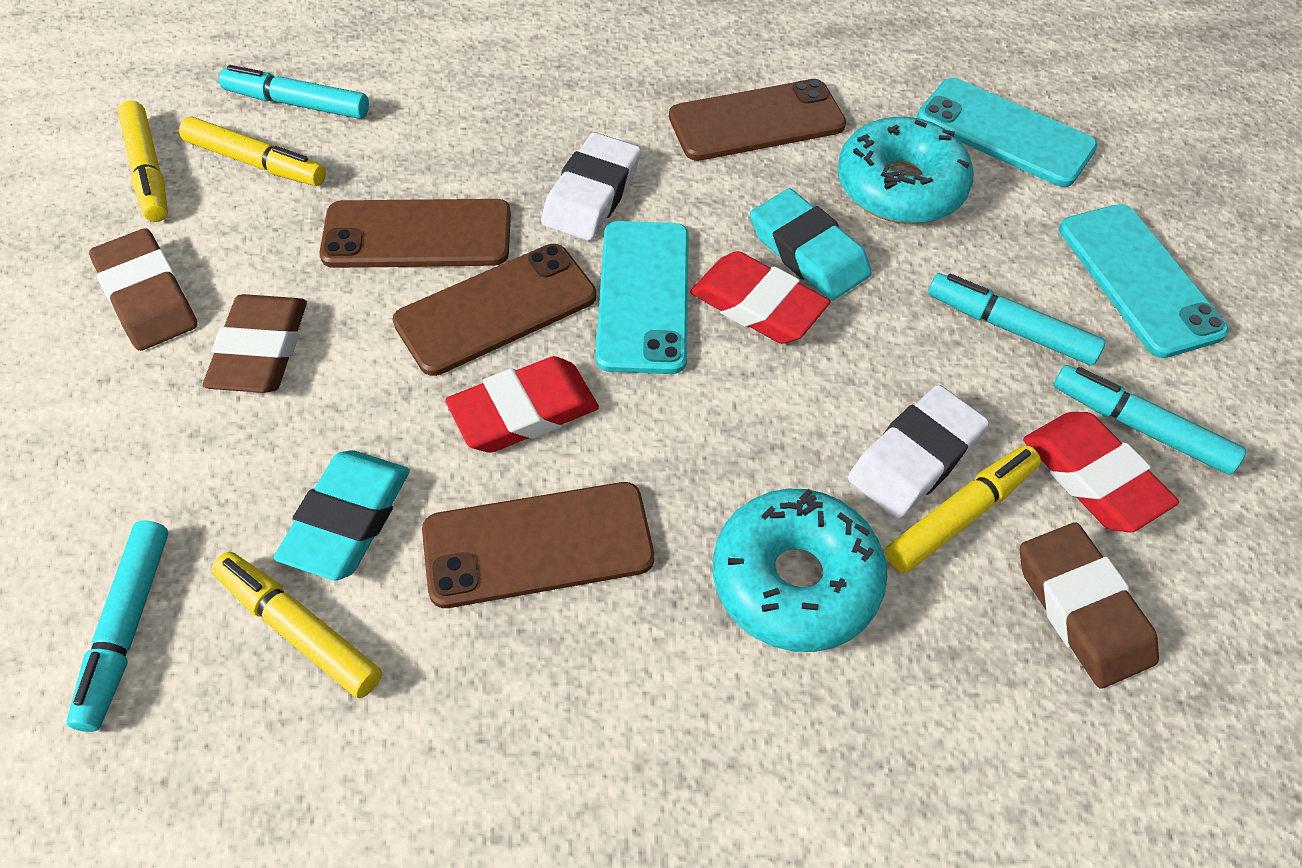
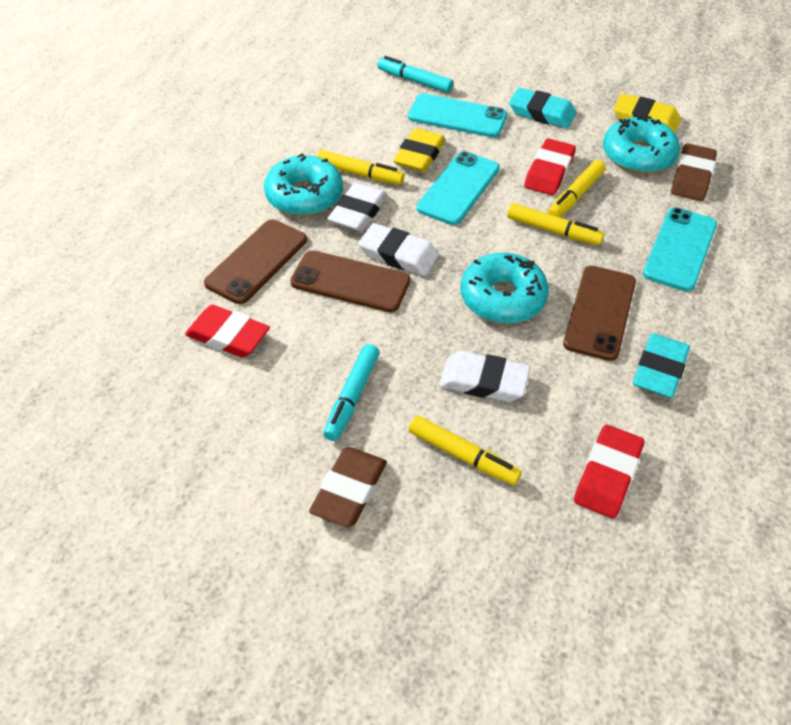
brown eraser: [89,228,197,351] [203,294,307,393] [1020,522,1159,689] = 3 -> [309,447,387,528] [671,143,717,201] = 2
brown phone: [319,199,511,268] [392,244,596,376] [422,482,654,608] [669,79,846,161] = 4 -> [204,220,307,304] [290,250,410,312] [563,266,636,361] = 3
turquoise donut: [713,488,887,652] [838,117,973,224] = 2 -> [264,153,343,216] [460,253,549,324] [603,116,680,174] = 3
turquoise marker: [67,520,168,732] [219,65,369,119] [928,273,1106,365] [1053,365,1246,474] = 4 -> [323,344,380,441] [377,56,453,93] = 2
white eraser: [541,132,641,241] [848,385,989,519] = 2 -> [327,182,387,231] [358,223,439,276] [439,351,530,402] = 3
yellow eraser: none = 0 -> [393,128,445,172] [614,94,681,133] = 2

